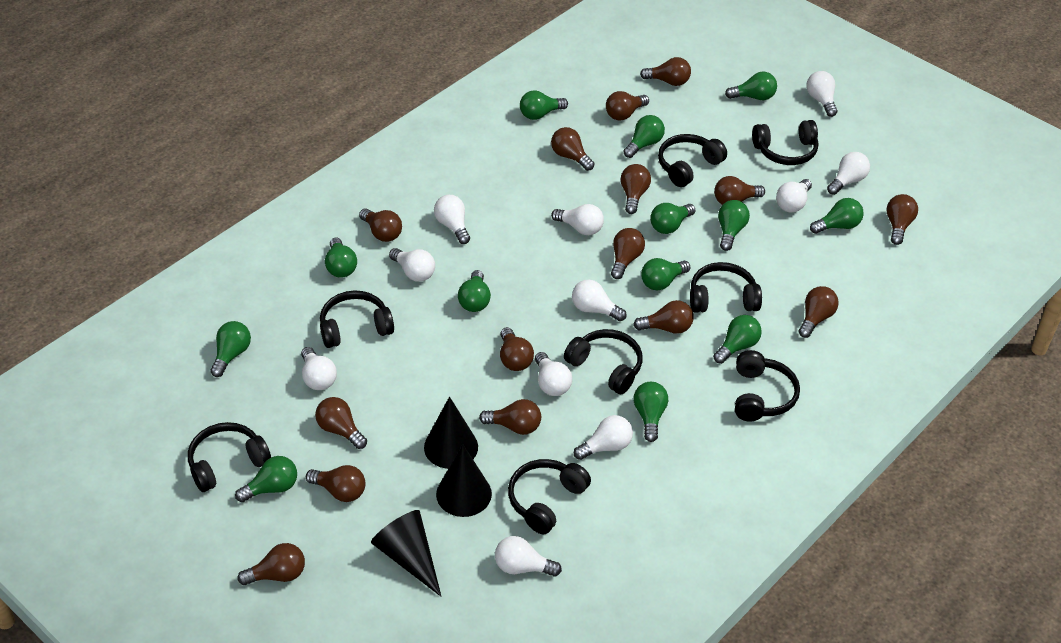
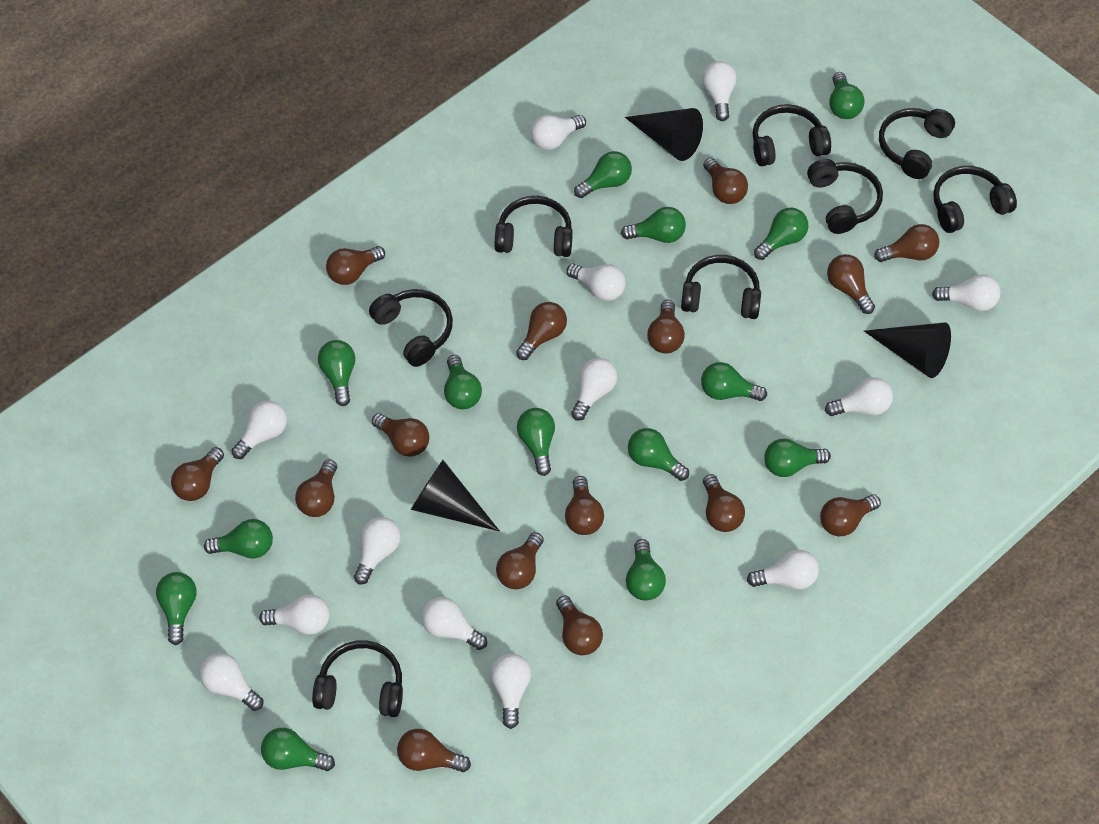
green light bulb: [210,321,251,377] [235,456,297,502] [325,238,357,278] [458,270,491,312] [520,90,568,120] [623,115,665,158] [633,382,668,442] [641,258,690,291] [650,203,695,234] [713,315,762,364] [718,200,750,251] [725,71,777,100] [810,198,864,234] = 13 -> [156,572,197,645] [204,519,273,559] [261,728,335,771] [318,340,356,406] [444,355,482,409] [517,408,555,476] [574,151,632,198] [621,207,686,243] [626,539,666,600] [628,428,689,481] [701,362,767,401] [754,208,809,260] [764,439,831,477] [829,72,865,119] = 14
white light bulb: [301,347,337,390] [389,248,435,282] [434,195,470,244] [495,536,562,576] [535,352,572,396] [551,204,604,235] [572,280,627,321] [574,415,633,460] [776,179,812,212] [806,71,837,117] [827,152,870,195] = 11 -> [199,653,263,711] [231,400,287,459] [259,594,330,635] [354,517,401,584] [421,597,487,650] [490,653,531,729] [530,115,586,150] [566,264,626,301] [571,358,617,421] [702,61,737,121] [747,549,819,589] [825,377,893,416] [932,274,1001,311] = 13

